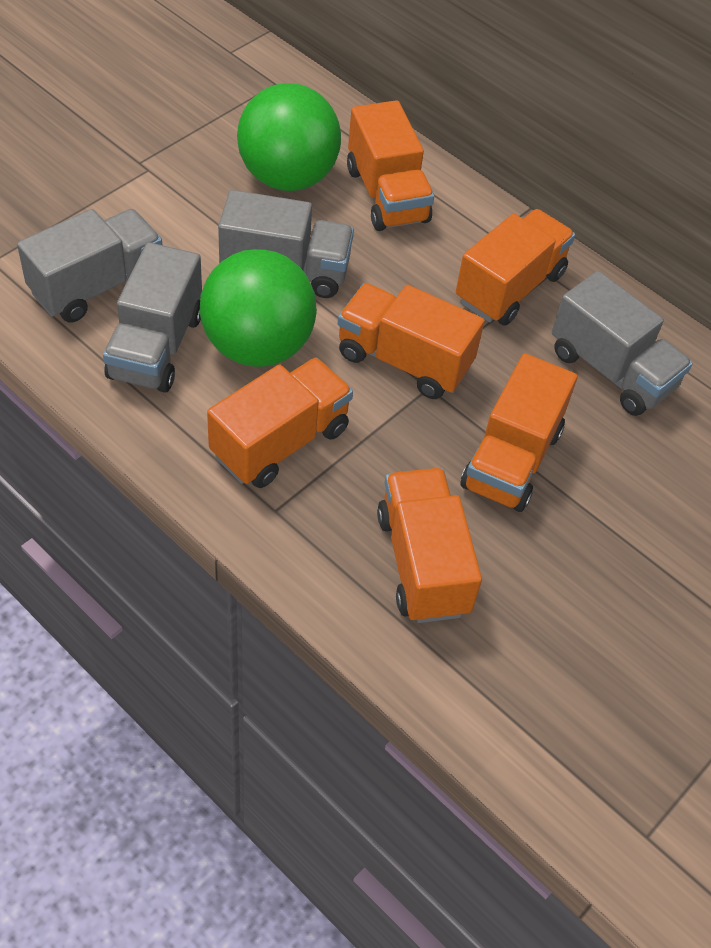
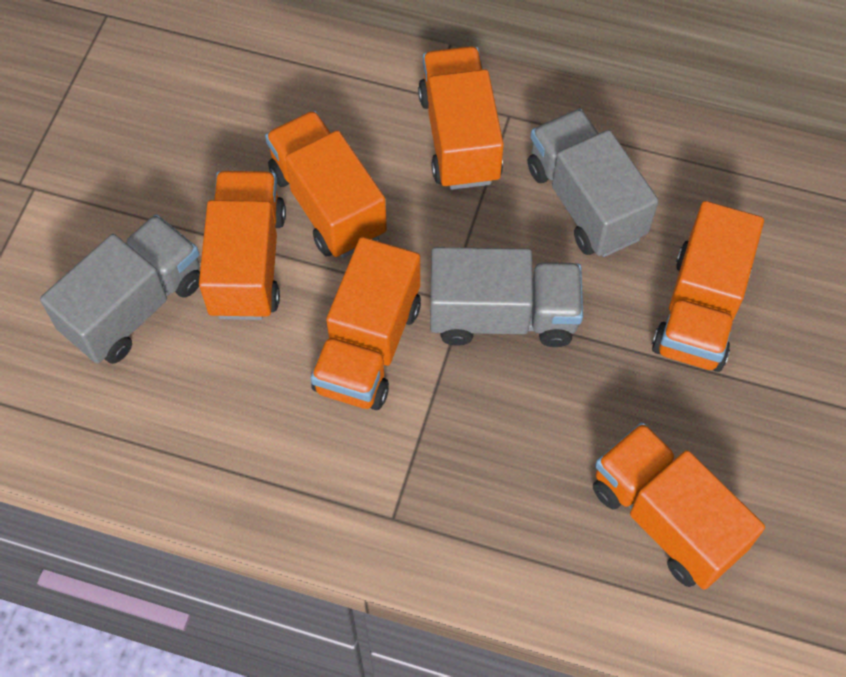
green ball: [200,249,317,367] [237,83,341,191] = 2 -> none = 0
grey truck: [17,209,162,322] [103,242,202,393] [218,190,354,298] [552,271,693,416] = 4 -> [40,214,200,364] [430,247,583,347] [528,109,659,257] = 3

